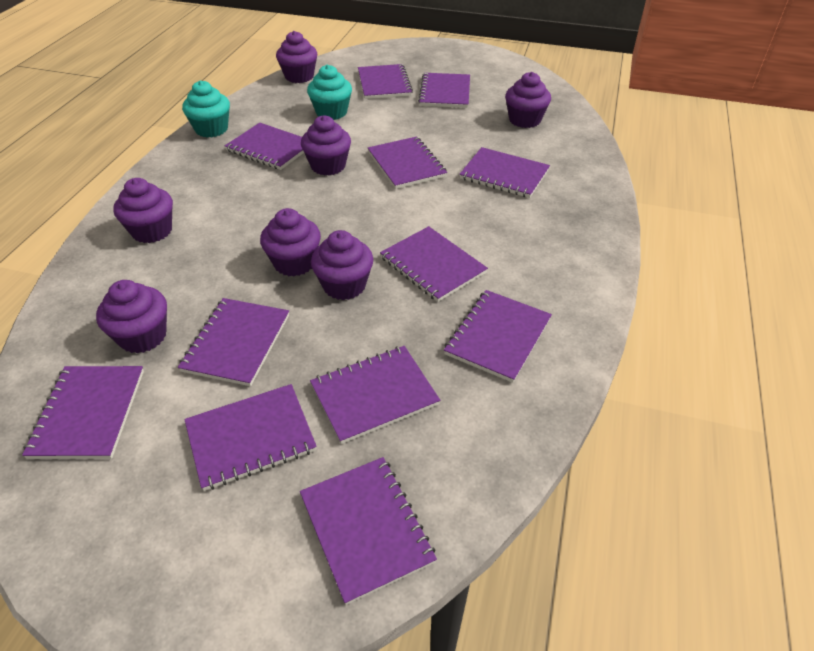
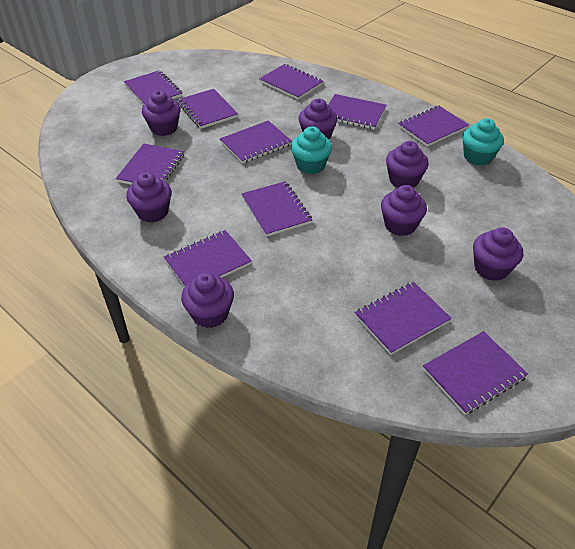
purple notebook: [22,366,144,459] [178,298,289,386] [184,384,317,491] [225,123,304,170] [300,457,437,605] [310,346,440,444] [358,64,413,99] [368,136,447,189] [380,226,488,302] [418,73,470,108] [444,290,552,383] [459,147,550,198] = 12 -> [116,143,184,185] [124,70,182,105] [164,230,252,287] [177,89,238,129] [220,120,292,164] [242,181,312,237] [259,64,323,100] [328,94,386,129] [355,282,452,355] [398,106,469,147] [423,331,528,415] = 11

